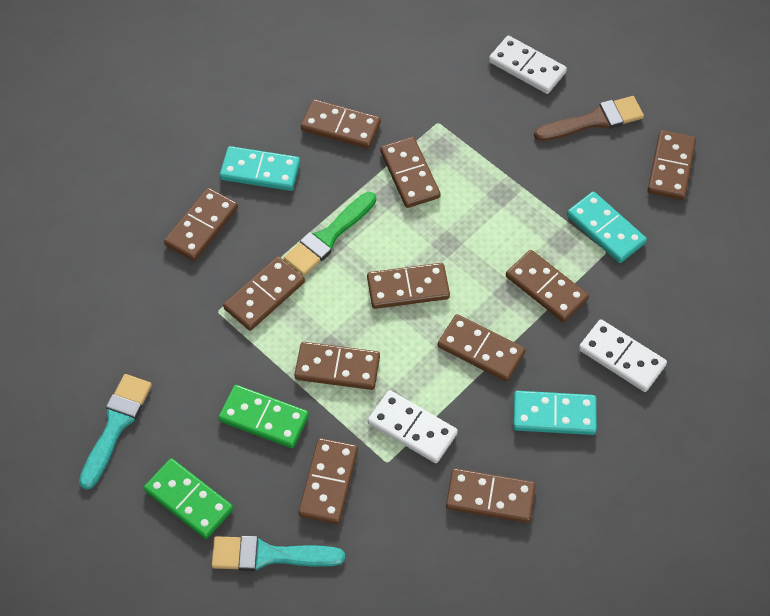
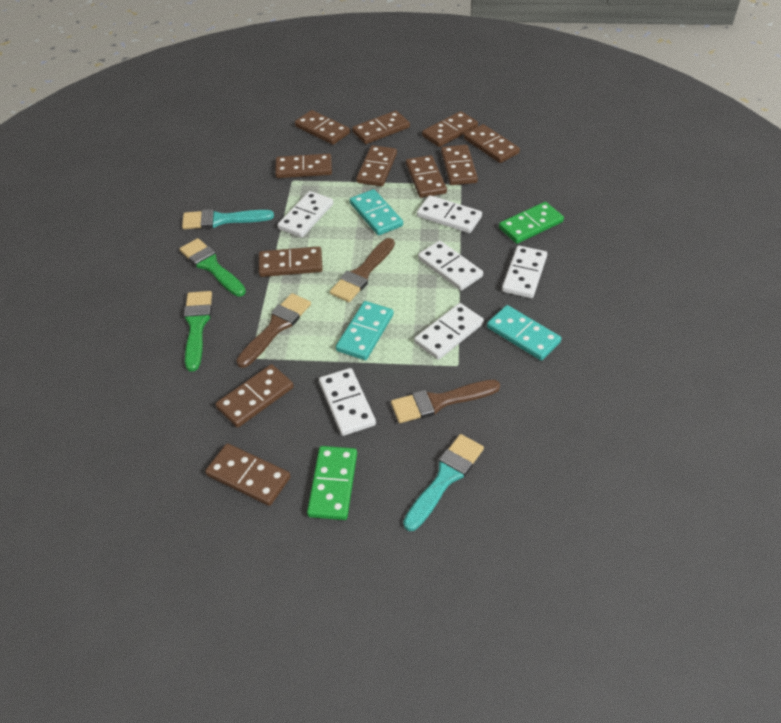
brown brush: [534,96,644,141] = 1 -> [236,293,311,368] [330,238,395,302] [391,380,500,423] = 3
green brush: [284,192,376,276] = 1 -> [180,238,246,297] [184,291,212,372] = 2
white domino: [368,390,458,463] [489,36,567,94] [579,319,667,392] = 3 -> [278,191,333,238] [319,368,376,436] [414,303,484,360] [417,195,482,233] [418,240,483,291] [502,246,547,298] = 6

